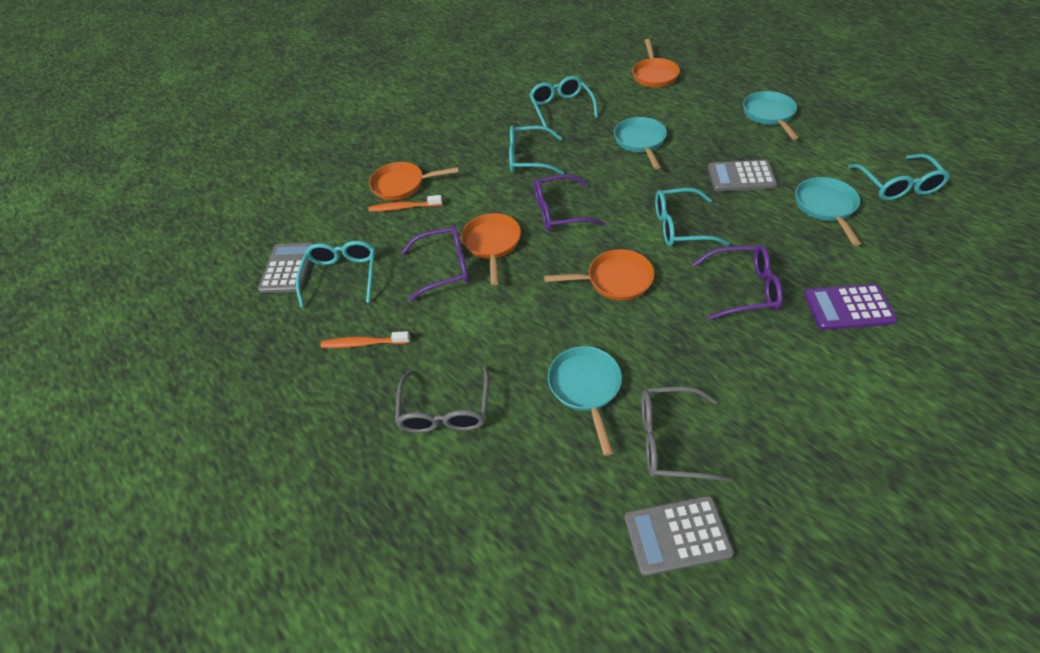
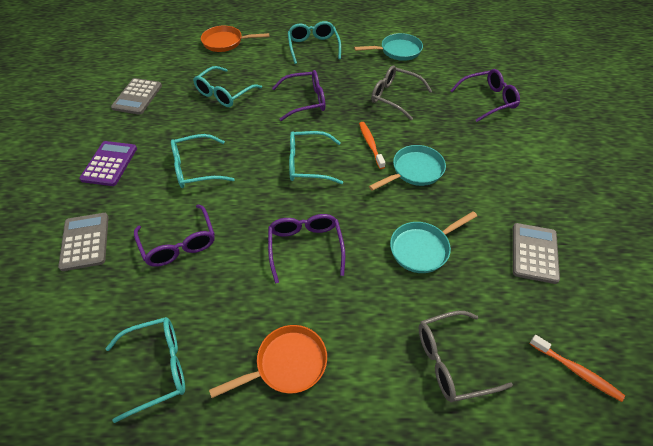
orange pan: [369,162,459,200] [462,213,521,285] [544,249,654,301] [632,39,680,88] = 4 -> [201,26,269,52] [209,325,327,398] = 2
purple glasses: [401,226,469,301] [534,174,605,231] [693,245,783,320] = 3 -> [134,205,215,267] [268,214,345,283] [272,70,325,121] [450,69,520,122] = 4
turquoise pan: [548,346,622,456] [614,117,667,169] [743,91,799,140] [795,177,861,246] = 4 -> [354,33,423,61] [369,145,446,191] [390,211,477,273] = 3

